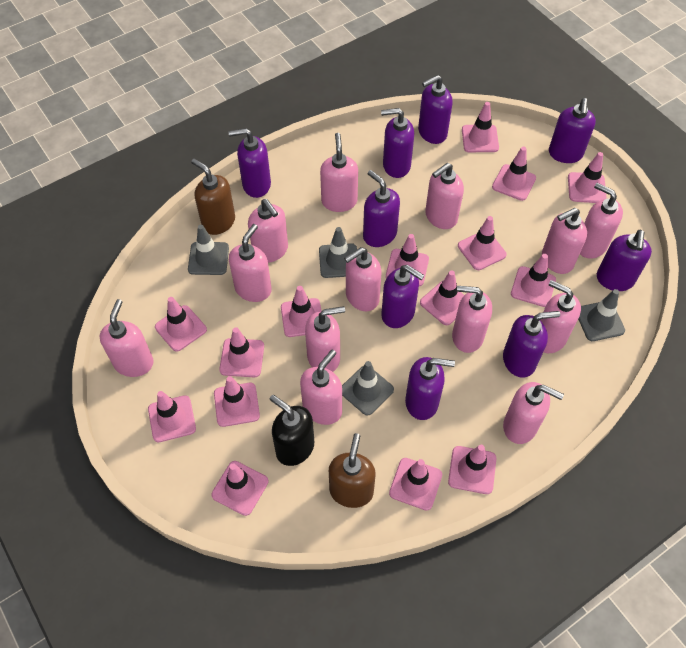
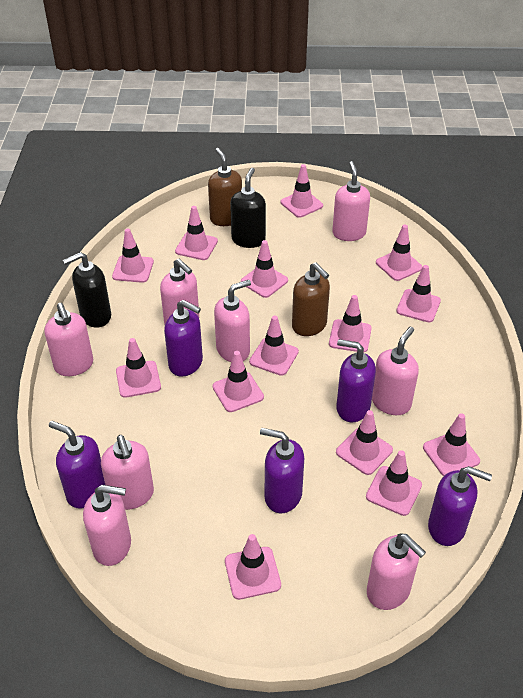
black soap dispenser: [270,395,314,466] = 1 -> [63,252,111,328] [230,168,266,248] = 2
grey traffic cone: [188,225,229,275] [319,227,357,278] [342,361,394,416] [578,289,625,341] = 4 -> none = 0
pink soap dispenser: [99,299,154,377] [229,224,272,302] [248,199,288,263] [300,350,342,425] [305,306,345,372] [320,133,358,212] [344,247,382,311] [425,163,464,229] [452,286,492,353] [503,382,564,444] [540,280,581,353] [542,208,587,274] [580,183,623,259] = 13 -> [44,303,93,376] [83,485,131,566] [101,435,154,510] [160,259,199,325] [214,280,251,362] [332,161,370,241] [367,533,426,610] [372,327,419,415] = 8
pink traffic cone: [148,391,196,442] [155,297,207,352] [211,461,269,516] [214,376,260,427] [219,327,264,377] [281,286,321,337] [386,234,429,286] [389,458,442,511] [420,270,464,325] [448,445,496,494] [458,216,507,270] [462,102,499,152] [492,147,536,201] [511,254,556,307] [568,152,607,203] = 15 -> [112,228,154,283] [116,338,161,398] [175,206,218,260] [213,351,264,412] [225,534,281,600] [241,240,288,298] [249,316,299,376] [281,164,323,218] [329,295,372,353] [336,410,393,475] [366,450,422,516] [376,225,423,281] [396,265,441,322] [423,413,480,476] = 14
purple soap dispenser: [228,128,271,198] [363,170,400,247] [381,108,414,178] [381,265,425,328] [405,357,455,420] [418,75,453,144] [503,311,560,378] [549,98,596,163] [597,230,652,291] = 9 -> [49,421,105,509] [164,300,203,377] [260,428,304,513] [336,339,376,422] [428,466,492,546] = 5

